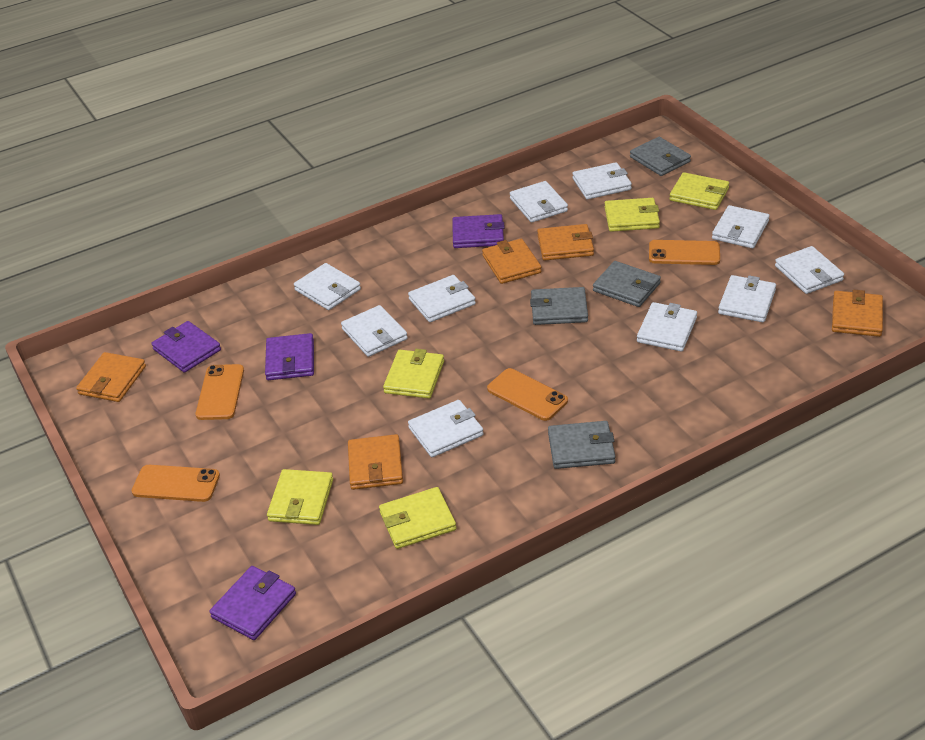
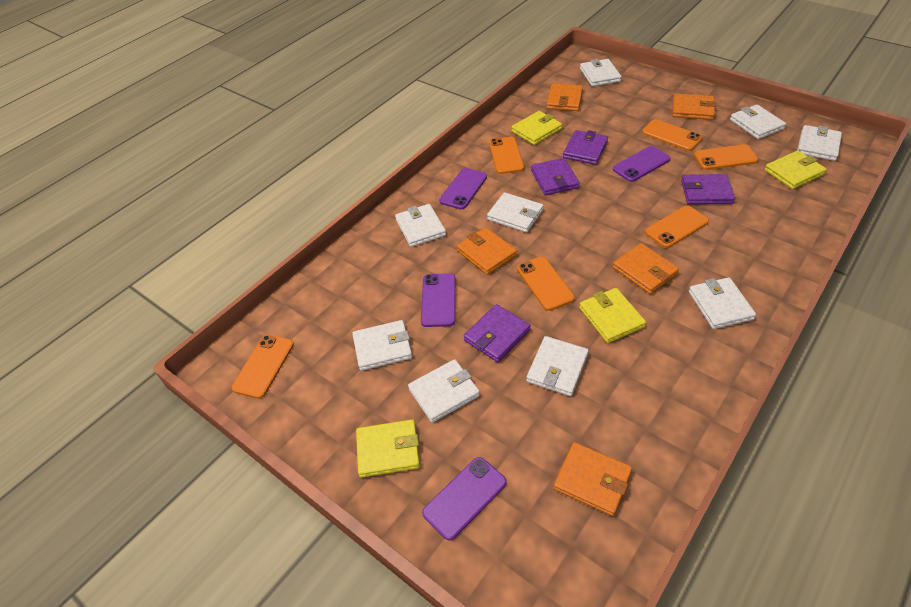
grey wallet: [530,287,588,325] [548,421,616,469] [593,261,661,307] [630,137,691,176] = 4 -> none = 0
orange phone: [132,465,220,502] [196,364,244,420] [487,368,568,421] [649,240,720,265] = 4 -> [231,335,294,399] [489,137,524,174] [517,256,575,311] [642,119,702,151] [645,205,709,248] [694,144,758,170] = 6
purple phone: none = 0 -> [421,273,456,327] [422,457,507,540] [439,168,487,210] [613,146,670,182] = 4
white wallet: [294,263,361,310] [341,305,408,357] [408,275,476,322] [408,400,484,457] [510,181,568,223] [573,162,632,199] [637,302,697,351] [712,205,769,248] [718,275,776,322] [775,246,844,294] = 10 -> [352,320,412,371] [395,204,446,247] [408,359,480,423] [487,192,544,233] [526,336,589,396] [580,59,621,87] [689,277,756,329] [730,104,786,139] [797,125,842,161] = 9
yellow wallet: [267,469,333,525] [379,487,456,549] [383,349,444,399] [605,198,660,232] [669,172,729,210] = 5 -> [356,420,420,478] [511,111,562,145] [579,288,646,343] [765,150,827,189] = 4

